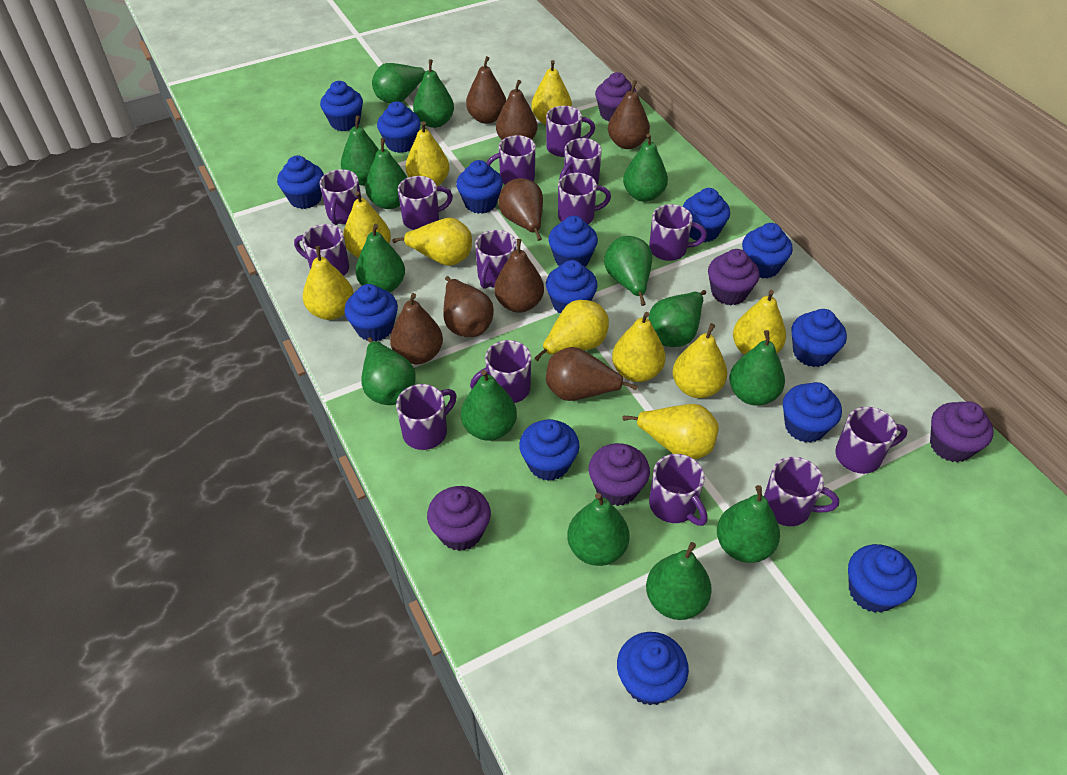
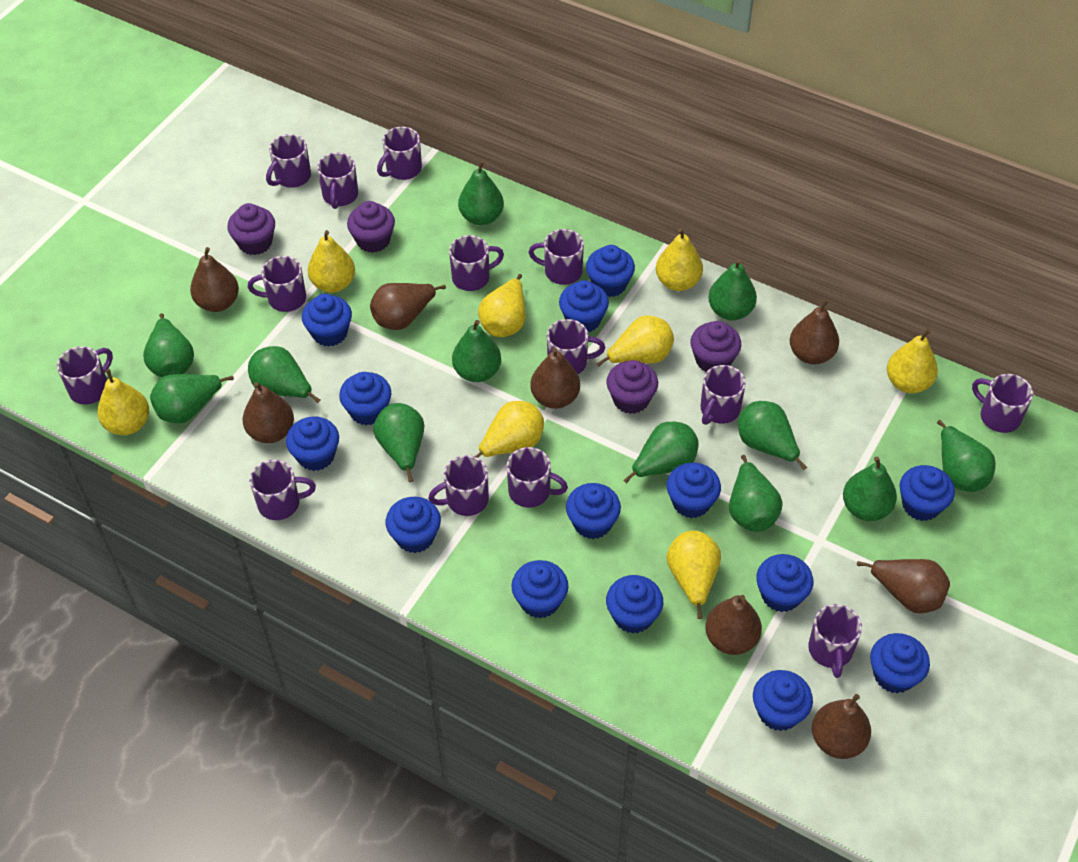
green pear: [341,116,379,186] [356,224,405,292] [361,337,416,405] [365,138,408,209] [372,63,426,104] [413,59,454,128] [461,370,517,441] [567,493,630,566] [604,236,652,306] [623,133,668,202] [646,542,712,620] [648,290,706,347] [717,485,780,563] [729,330,785,405] = 14 -> [143,313,194,378] [150,374,234,423] [248,346,320,403] [373,403,424,482] [452,320,501,382] [458,161,504,225] [623,422,698,484] [708,259,757,320] [729,455,782,532] [738,401,807,470] [843,457,897,521] [937,420,996,492] = 12
purple cupcake: [427,486,491,551] [589,443,650,506] [595,72,637,122] [708,249,760,305] [930,401,993,462] = 5 -> [227,203,275,255] [347,201,395,253] [606,360,658,414] [690,321,741,372] = 4
yellow pear: [303,246,354,320] [343,191,391,258] [392,218,472,266] [405,121,450,186] [531,60,572,125] [534,300,609,361] [612,312,666,382] [622,404,719,459] [672,323,727,398] [733,290,786,355] = 10 -> [97,369,149,435] [308,230,355,293] [475,401,544,458] [478,274,526,337] [596,316,674,367] [656,228,703,291] [666,530,721,619] [887,329,938,393] = 8

